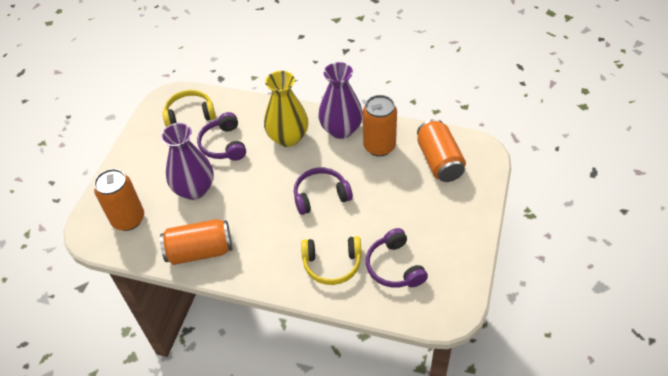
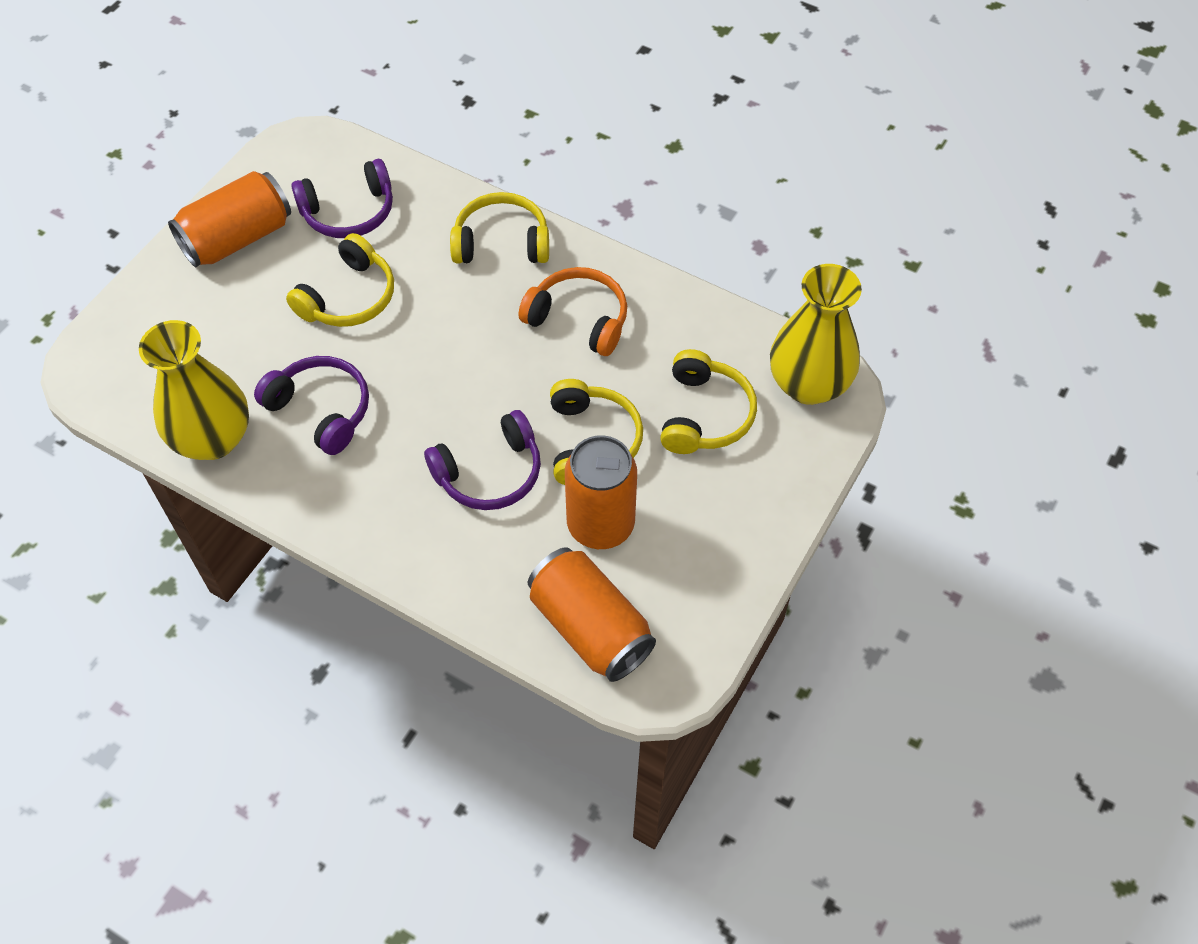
orange can: [94,169,144,231] [160,219,232,265] [363,95,397,157] [417,119,466,182] = 4 -> [168,171,291,267] [528,547,656,682] [565,435,637,549] = 3
orange headphones: none = 0 -> [518,267,627,356] = 1
purple vase: [161,123,214,200] [318,62,363,139] = 2 -> none = 0
yellow headphones: [162,90,216,127] [301,236,362,285] = 2 -> [286,233,394,327] [450,192,549,263] [550,379,643,485] [660,349,757,454] = 4
yellow vase: [264,71,308,147] = 1 -> [139,320,249,460] [770,264,862,405] = 2

